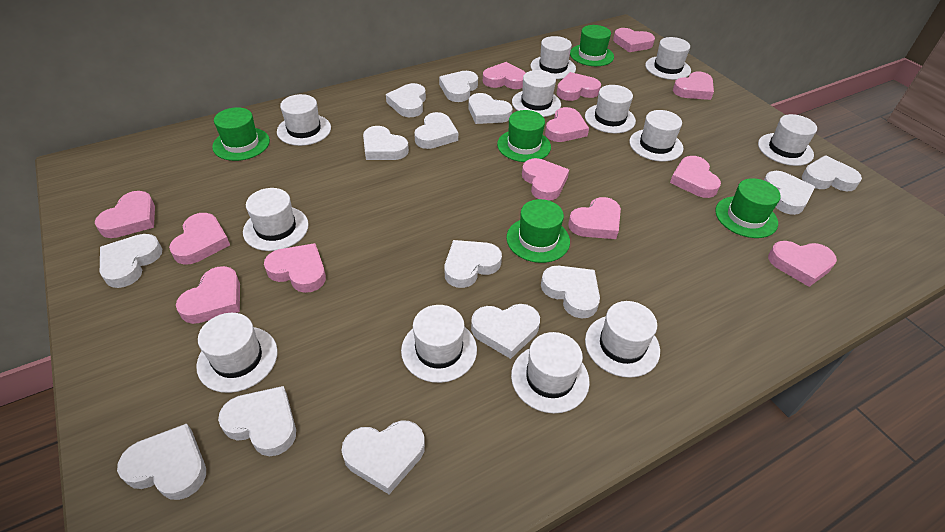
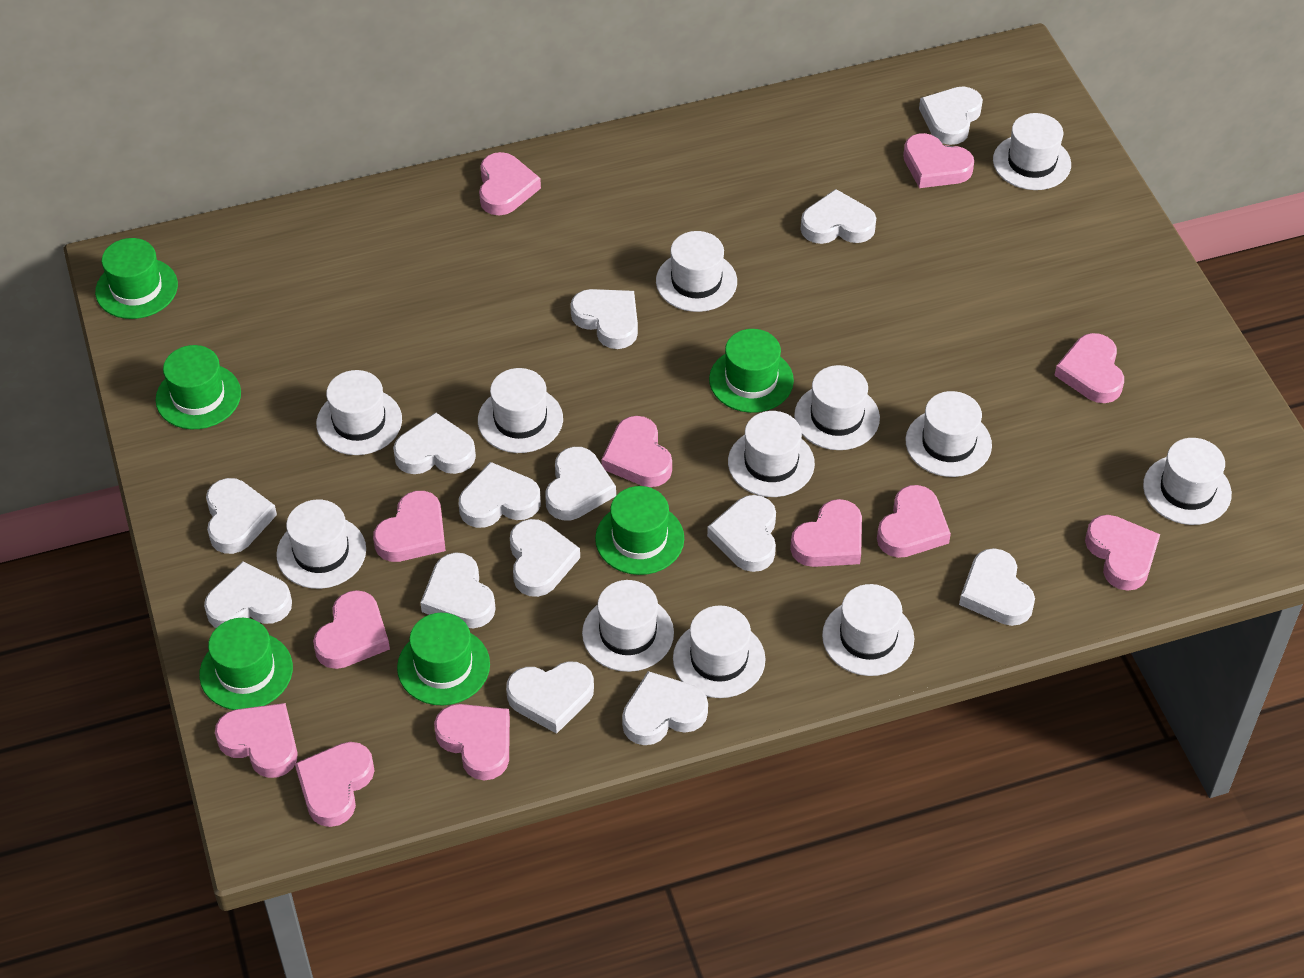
green hat: [212,107,270,161] [497,110,551,162] [506,199,570,263] [570,25,614,66] [715,178,781,238] = 5 -> [95,238,178,319] [155,345,241,429] [199,618,293,710] [397,613,490,705] [595,486,684,575] [709,329,794,413] = 6
pink heart: [95,191,155,238] [169,213,230,265] [176,266,240,324] [264,243,326,293] [483,62,526,89] [522,158,569,201] [545,107,589,142] [557,72,601,101] [568,197,621,239] [613,28,655,52] [670,156,721,198] [673,71,714,100] [768,241,837,287] = 13 -> [215,703,298,778] [295,742,375,827] [313,590,390,669] [373,491,446,562] [434,704,510,780] [479,152,541,215] [602,416,672,487] [790,499,862,567] [877,485,951,558] [903,133,974,188] [1054,333,1124,403] [1085,515,1160,591] = 12

